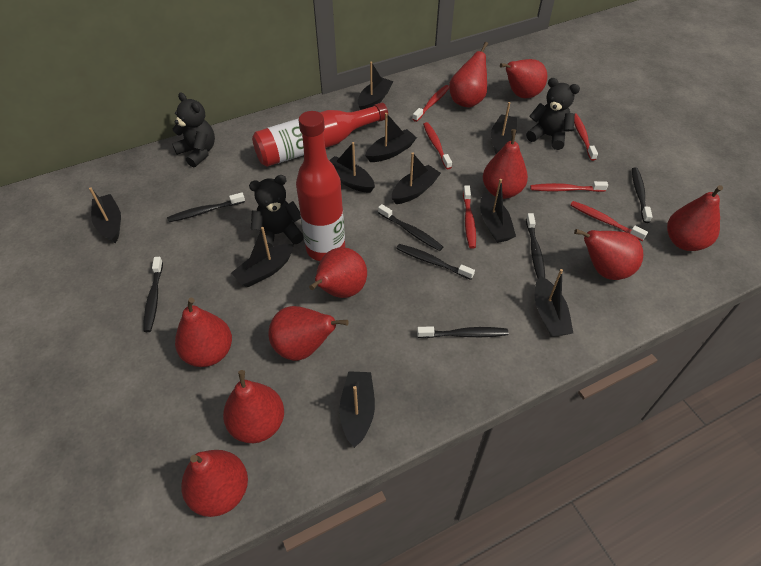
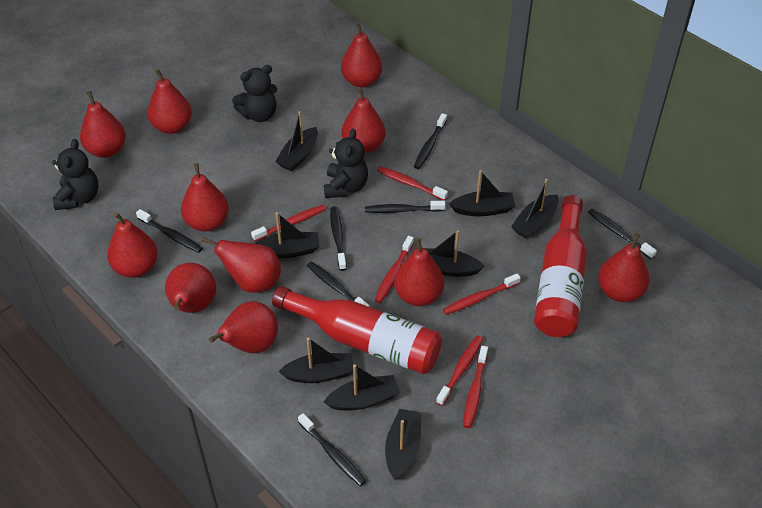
black boat: [89,187,121,243] [231,227,294,287] [329,142,375,193] [339,371,375,448] [358,62,394,110] [365,113,417,162] [392,152,441,204] [480,179,516,243] [491,102,517,154] [535,269,573,337] = 10 -> [254,212,320,258] [275,111,318,171] [278,338,353,383] [324,364,400,410] [385,409,421,480] [425,230,485,277] [449,170,515,216] [511,179,559,239] = 8
red pear: [175,298,232,367] [181,450,248,517] [223,370,284,443] [269,306,349,361] [309,247,367,298] [449,42,488,108] [483,129,528,199] [500,59,548,98] [574,229,643,280] [667,185,723,251] = 10 -> [80,91,126,158] [107,212,158,278] [147,69,192,134] [165,263,216,313] [181,163,229,232] [201,237,281,293] [209,301,278,353] [341,23,382,87] [341,87,385,153] [394,238,444,306] [598,233,650,302] = 11

